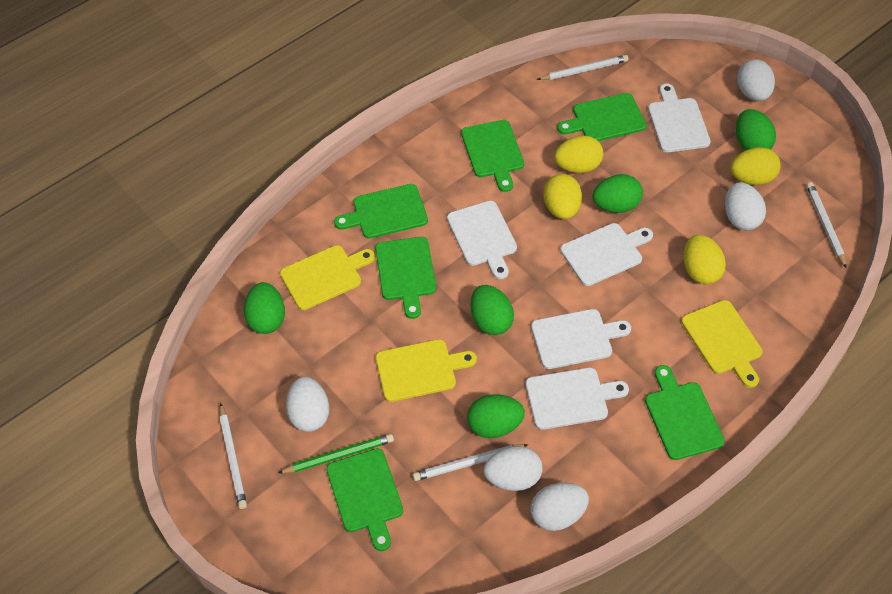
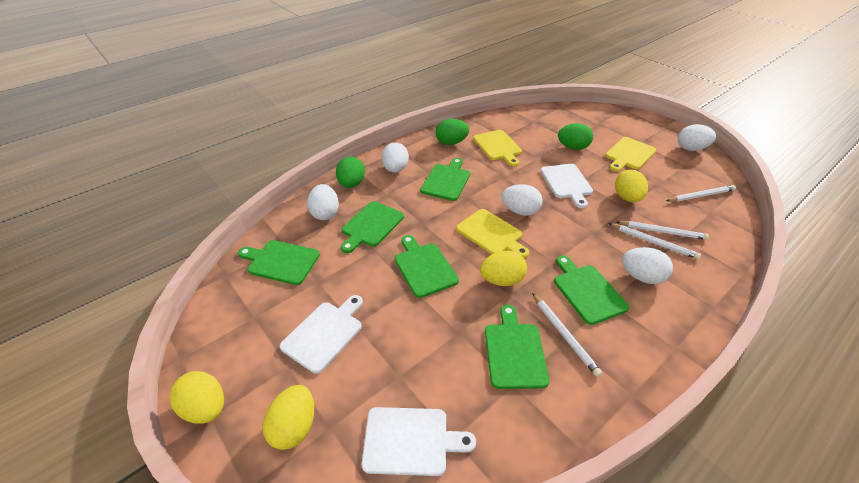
green egg: [244,282,285,334] [467,394,525,438] [470,285,514,335] [593,174,643,213] [736,109,776,150] = 5 -> [336,157,365,188] [436,119,469,145] [558,123,593,150] = 3
green pencil: [278,434,394,473] = 1 -> none = 0
white cutting board: [447,201,517,279] [525,367,629,430] [531,309,631,369] [561,223,653,286] [648,84,711,152] = 5 -> [280,295,363,374] [362,407,476,476] [540,164,593,208] = 3

